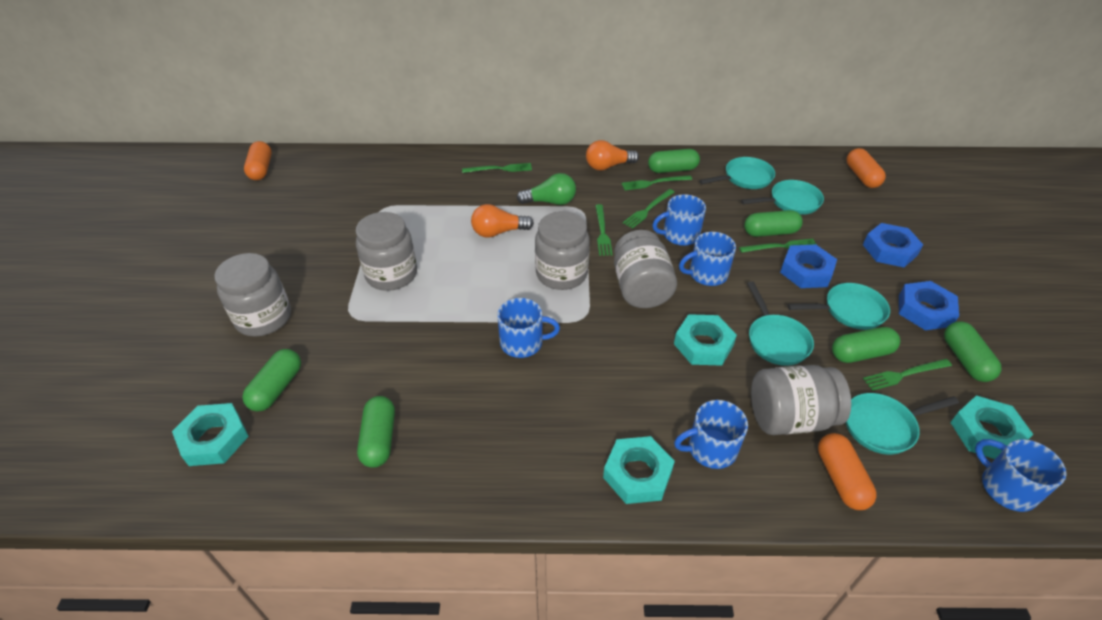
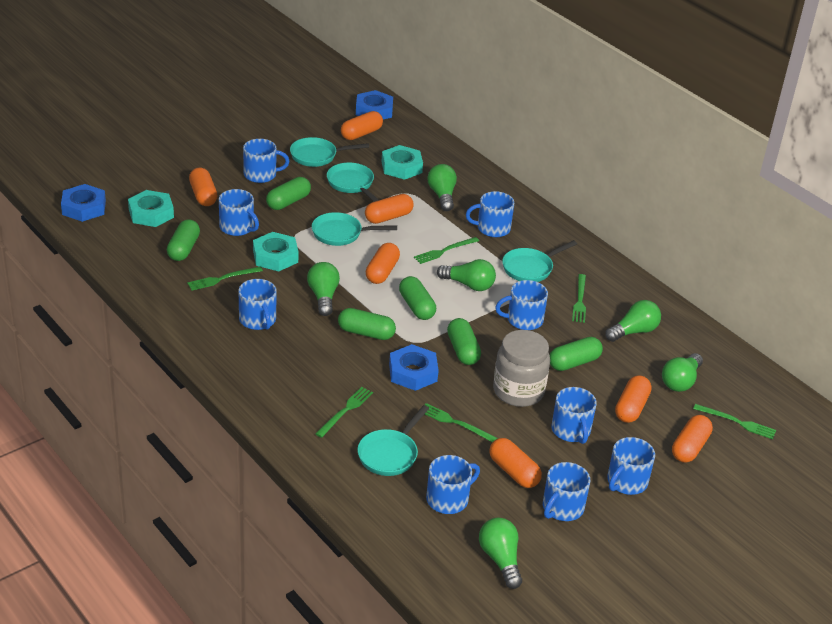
blue mug: [497,298,560,358] [652,194,706,246] [674,400,748,469] [679,232,736,286] [975,439,1067,512] = 5 -> [219,189,259,236] [239,279,276,330] [243,139,290,183] [426,455,480,514] [466,191,514,237] [495,280,548,330] [543,462,590,521] [551,387,597,444] [607,437,655,495] = 9
green light bulb: [516,173,576,205] = 1 -> [307,262,340,316] [427,164,457,211] [437,259,496,291] [479,517,522,589] [605,300,661,342] [662,353,703,392] = 6
grey jar: [214,253,291,337] [356,212,417,291] [535,211,590,290] [614,230,677,308] [751,365,851,435] = 5 -> [493,330,550,407] = 1
orange capsule: [244,141,272,180] [818,433,877,510] [846,148,886,188] = 3 -> [189,168,217,206] [341,111,383,140] [365,194,414,224] [366,243,400,284] [489,438,542,488] [615,375,652,423] [672,415,713,463] = 7
orange light bulb: [471,204,534,238] [586,140,639,170] = 2 -> none = 0
turquoise nut: [172,403,249,466] [603,436,675,504] [674,314,737,366] [950,396,1033,459] = 4 -> [128,190,174,227] [253,232,298,271] [381,145,423,180] = 3

